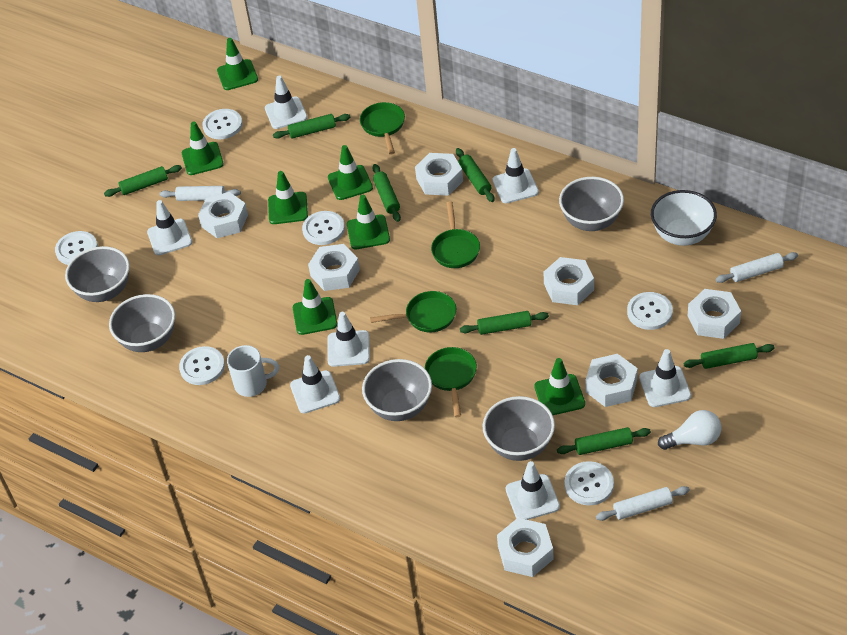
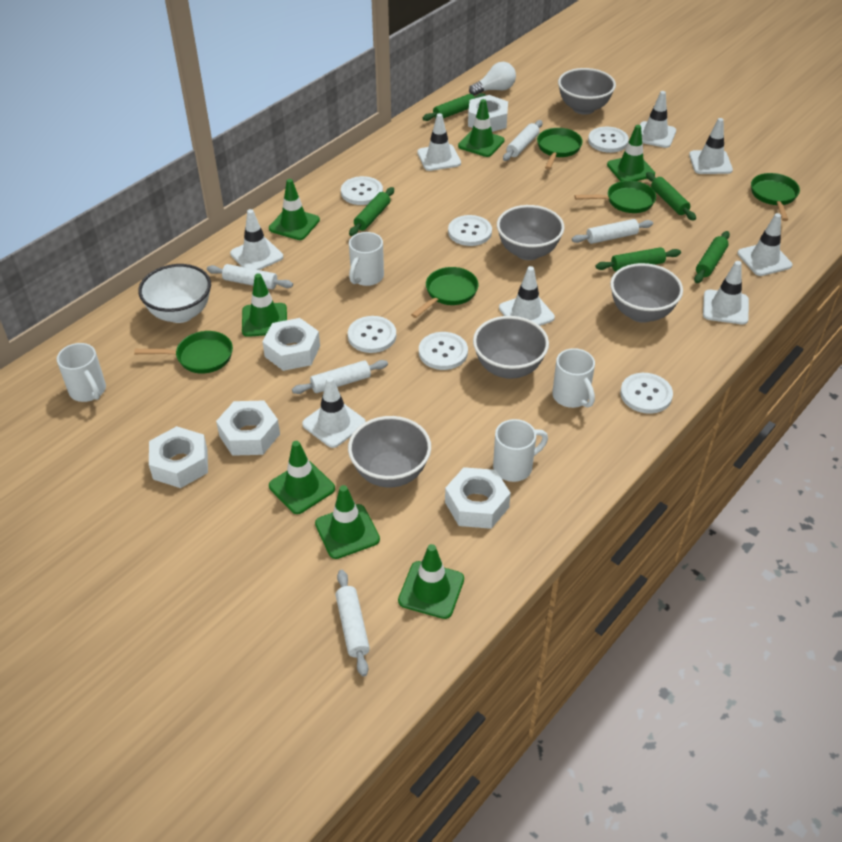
green pan: [360,102,405,154] [370,291,456,332] [425,347,477,417] [431,201,480,268] = 4 -> [134,331,233,373] [411,267,478,318] [537,128,583,170] [574,180,656,213] [751,173,800,221] = 5
green rolling pin: [104,165,182,197] [273,114,350,139] [372,164,401,222] [456,148,495,202] [460,311,549,335] [557,427,651,455] [684,343,775,369] = 7 -> [349,187,394,236] [423,93,486,121] [595,247,681,271] [646,172,696,221] [694,231,730,283] = 5
white mug: [227,345,279,397] = 1 -> [57,343,106,402] [349,232,384,286] [493,419,548,482] [552,348,595,408] = 4
white nut: [198,192,248,238] [308,244,360,291] [415,153,463,196] [497,518,554,577] [543,257,594,305] [585,354,638,407] [688,289,741,339] = 7 -> [149,426,208,488] [216,400,280,456] [263,318,320,371] [445,467,511,529] [468,95,508,132] = 5
white rolling pin: [159,186,241,201] [596,486,690,521] [716,252,798,283] = 3 -> [207,264,293,289] [292,360,388,394] [336,570,370,677] [503,120,543,161] [572,219,653,244] = 5
white traffic cone: [147,200,192,255] [265,76,307,129] [290,355,340,413] [327,312,370,367] [493,148,539,203] [506,461,560,520] [639,349,691,407] = 7 -> [230,209,283,270] [302,377,366,448] [417,113,461,171] [499,266,555,326] [640,91,676,148] [689,118,733,174] [703,261,749,325] [737,213,792,276] = 8

